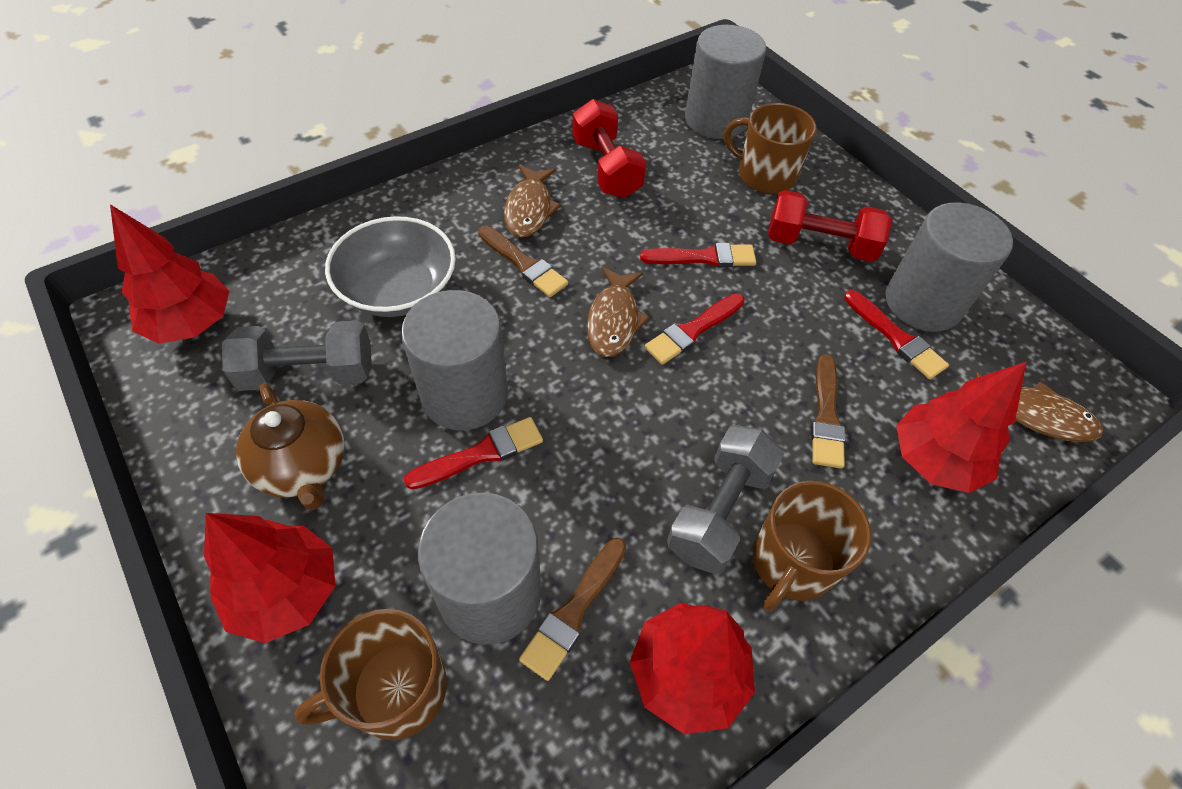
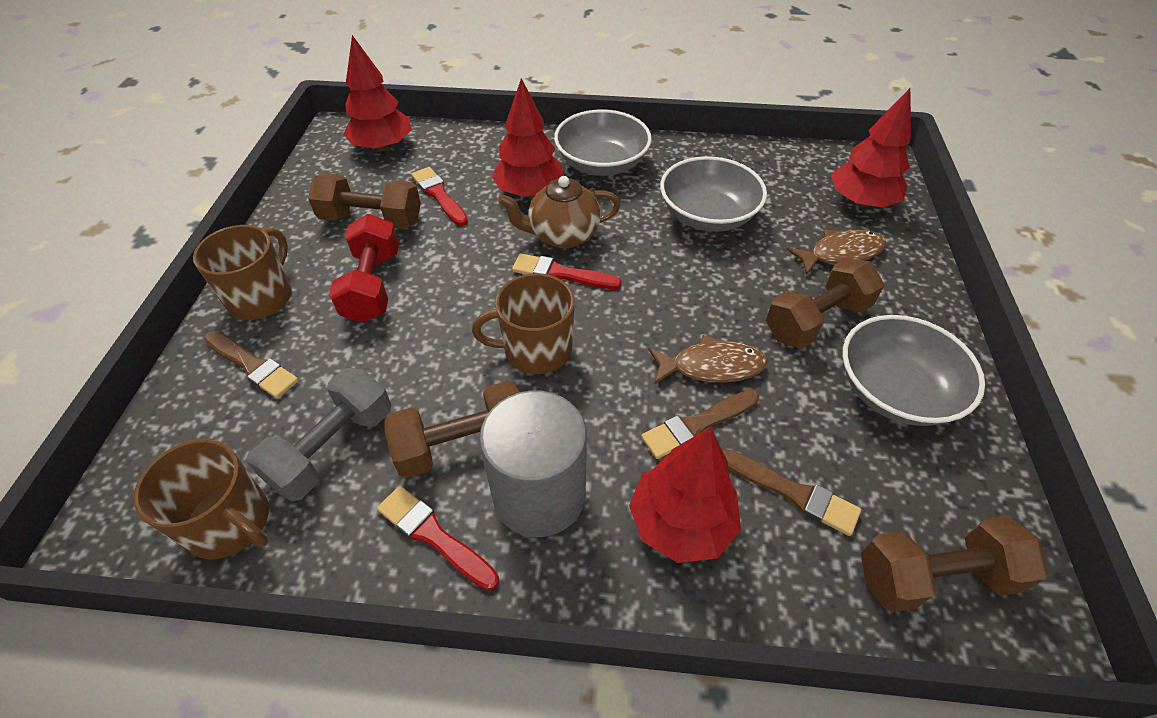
brown dumbbell: none = 0 -> [308,173,421,229] [384,381,519,478] [766,258,884,349] [861,516,1048,613] = 4
brown fish: [504,165,561,238] [586,267,650,357] [975,372,1103,442] = 3 -> [648,335,767,385] [786,230,886,275] = 2
grey bowl: [325,216,456,317] = 1 -> [554,110,652,176] [660,156,767,232] [843,315,985,426] = 3
grey cylinder: [401,290,508,430] [418,492,541,645] [685,25,767,139] [886,202,1013,332] = 4 -> [479,390,587,537] = 1
grey dumbbell: [222,321,372,391] [667,425,784,574] = 2 -> [247,368,391,501] = 1
red brush: [404,417,543,490] [640,243,756,267] [645,293,744,365] [844,290,949,379] = 4 -> [377,486,499,591] [411,167,468,226] [512,253,622,289] = 3
red dumbbell: [572,99,646,198] [768,190,893,262] = 2 -> [329,214,399,323] = 1

